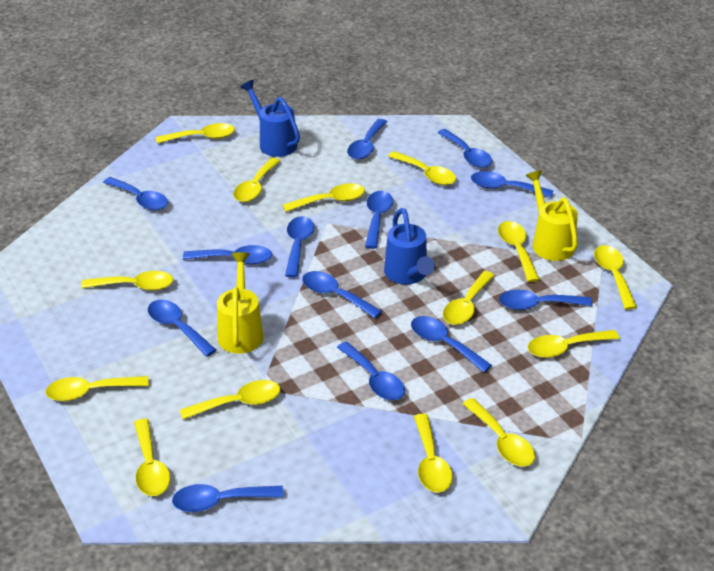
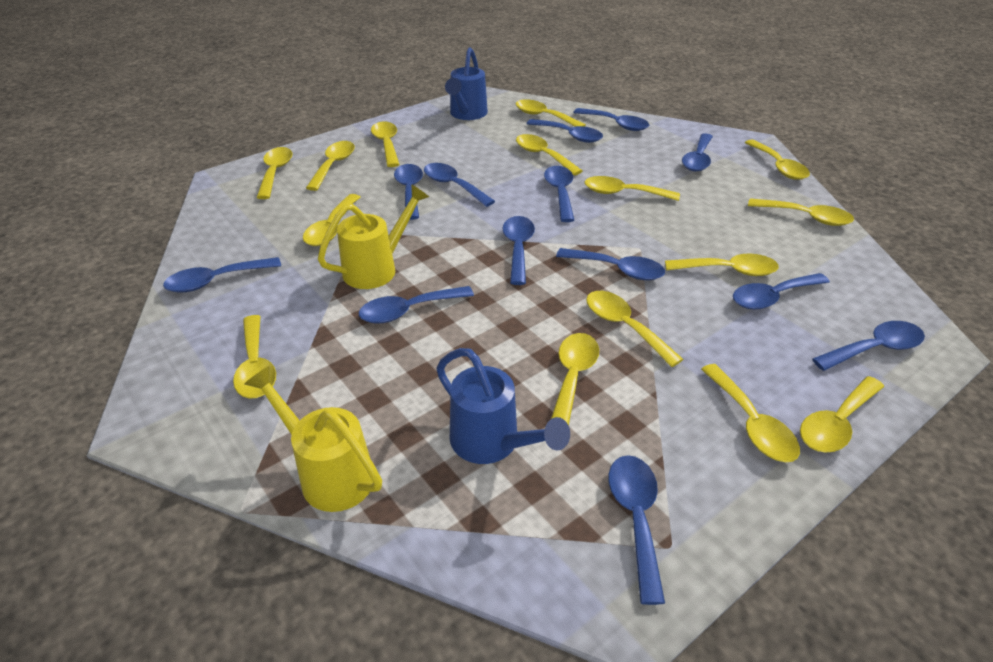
yellow spoon: [45,376,149,401] [81,271,173,291] [134,419,170,496] [156,123,235,144] [180,380,280,420] [233,158,280,202] [283,183,365,212] [388,151,456,185] [414,414,453,492] [443,271,495,325] [463,398,535,466] [498,221,540,282] [528,330,619,358] [594,245,637,310] = 14 -> [233,315,276,399] [256,147,293,199] [303,194,361,246] [306,141,355,191] [371,122,400,167] [516,99,586,127] [516,134,582,176] [551,333,599,426] [585,176,680,201] [586,291,683,367] [665,254,779,276] [701,364,800,462] [745,140,810,180] [748,198,854,226] [800,376,884,453] = 15

